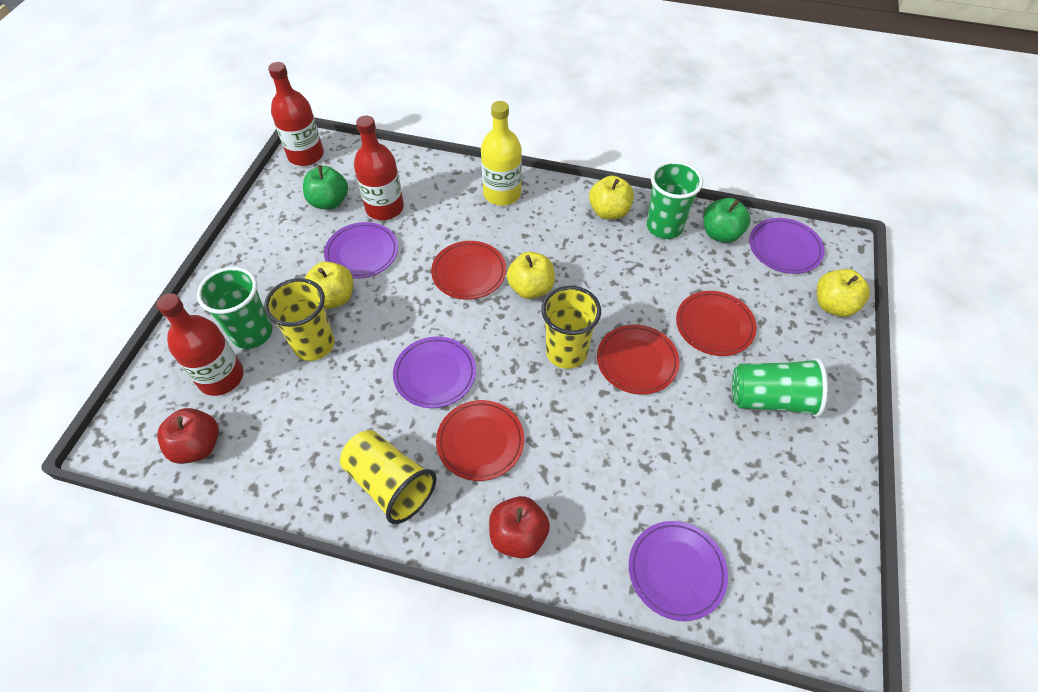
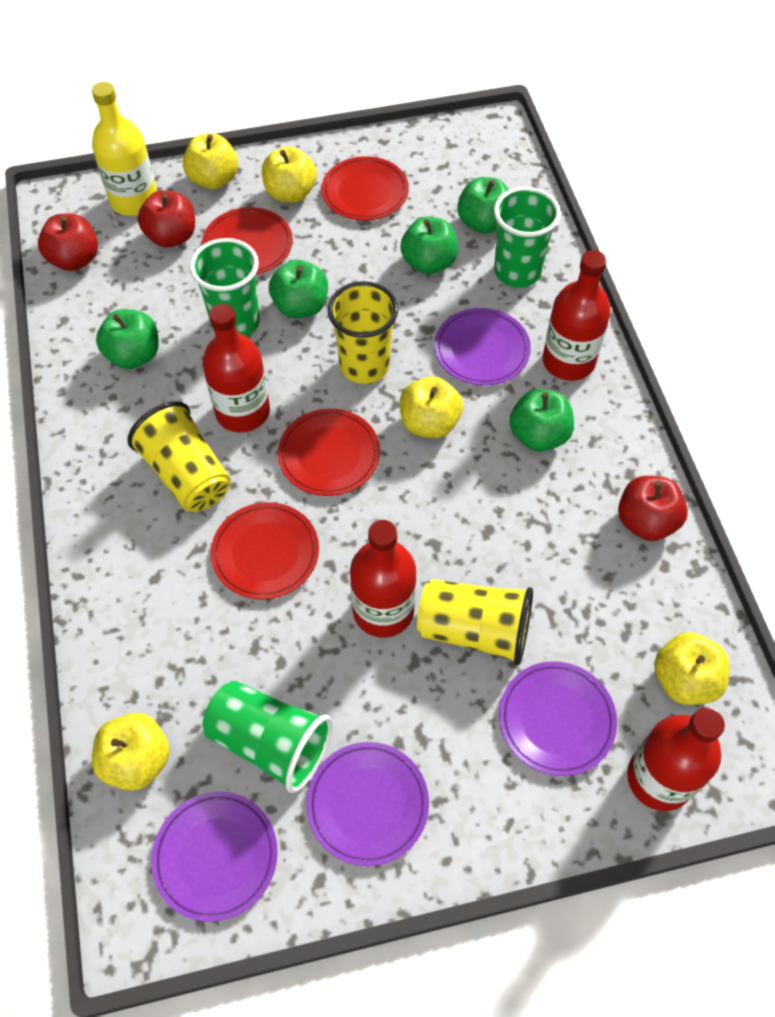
green apple: [303,165,348,210] [703,198,751,243] = 2 -> [96,309,159,369] [269,260,328,318] [401,217,458,274] [457,177,509,234] [510,389,574,451] = 5
red apple: [157,408,219,464] [489,496,550,559] = 2 -> [38,213,98,271] [138,190,195,248] [618,476,688,541] = 3
red bottle: [156,293,244,396] [268,62,324,166] [354,116,404,220] = 3 -> [203,304,270,432] [350,520,416,638] [543,250,611,381] [627,707,725,811] = 4
yellow apple: [304,261,353,309] [507,252,555,299] [589,176,634,220] [817,269,870,317] = 4 -> [92,713,170,791] [183,133,238,189] [262,146,317,203] [400,376,463,438] [654,632,730,705] = 5

